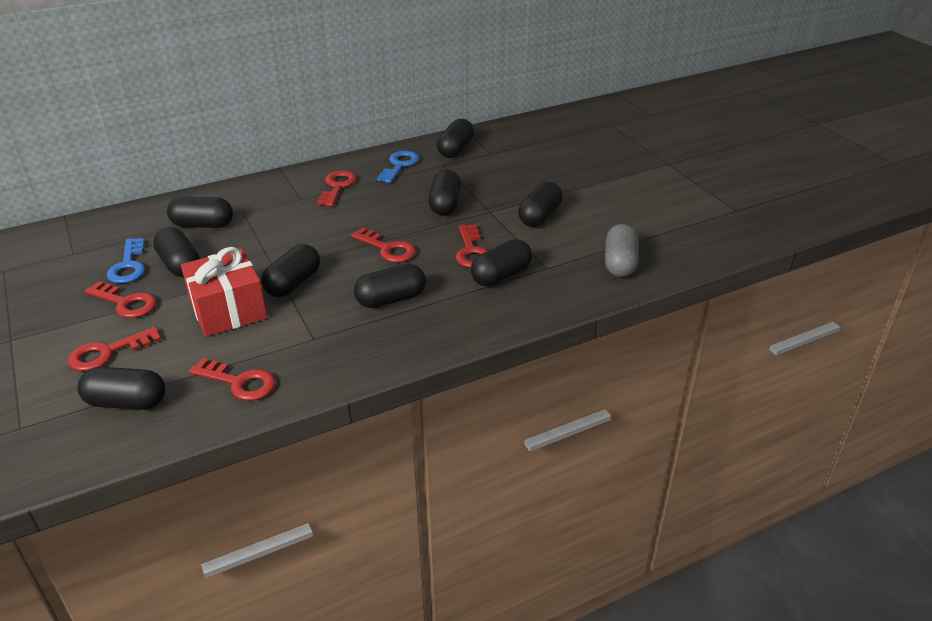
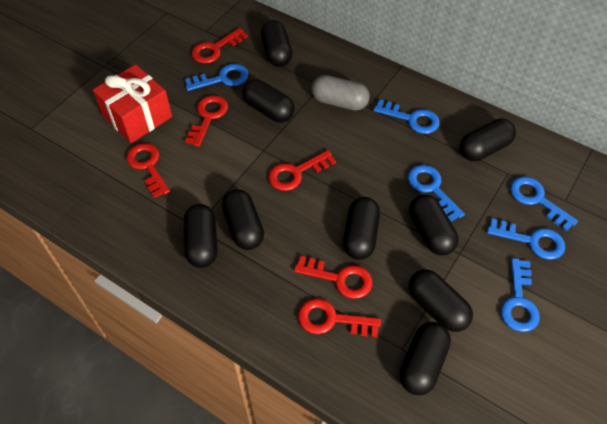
blue key: [107,238,145,283] [377,151,419,183] = 2 -> [185,64,249,91] [373,99,440,134] [408,165,465,222] [487,219,565,260] [501,258,540,332] [510,176,578,231] = 6

